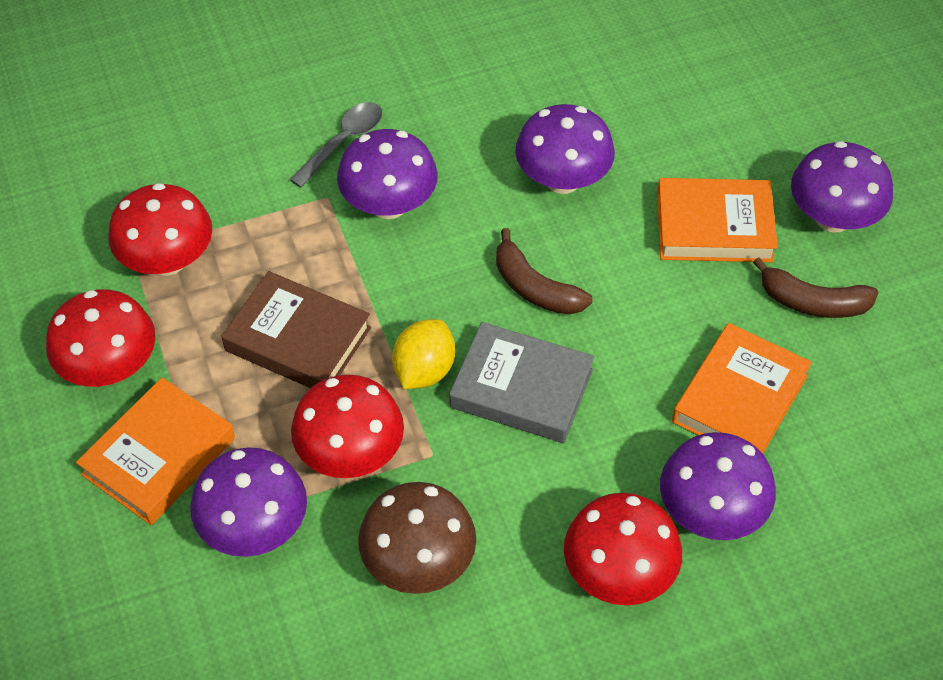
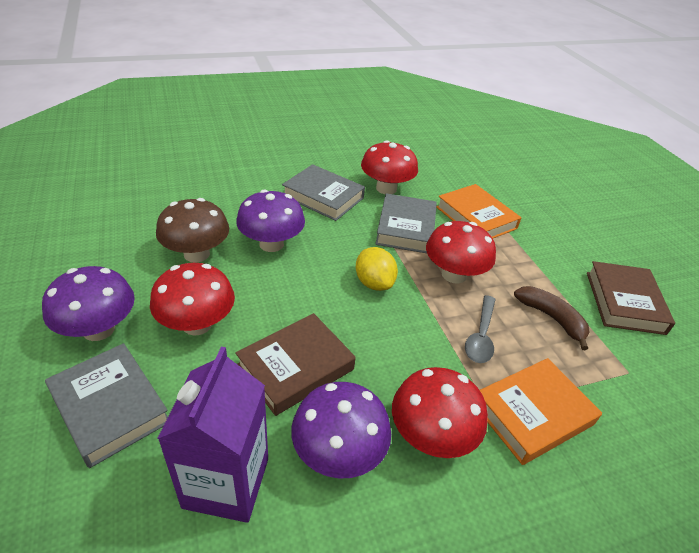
brown banana: [496,228,592,315] [753,257,879,318] = 2 -> [514,286,590,350] = 1
brown book: [221,271,371,388] = 1 -> [235,313,356,416] [587,261,675,335] = 2
grey book: [449,322,595,443] = 1 -> [45,343,168,468] [282,164,365,221] [375,193,437,253] = 3
orange book: [76,377,235,525] [657,178,778,262] [672,323,812,454] = 3 -> [436,184,522,238] [480,358,602,465] = 2
purple carton: none = 0 -> [157,347,268,523] = 1
purple mushroom: [190,447,307,557] [337,129,438,219] [515,104,615,194] [660,432,776,540] [791,141,893,233] = 5 -> [42,266,135,341] [236,190,305,252] [291,382,391,479] = 3

